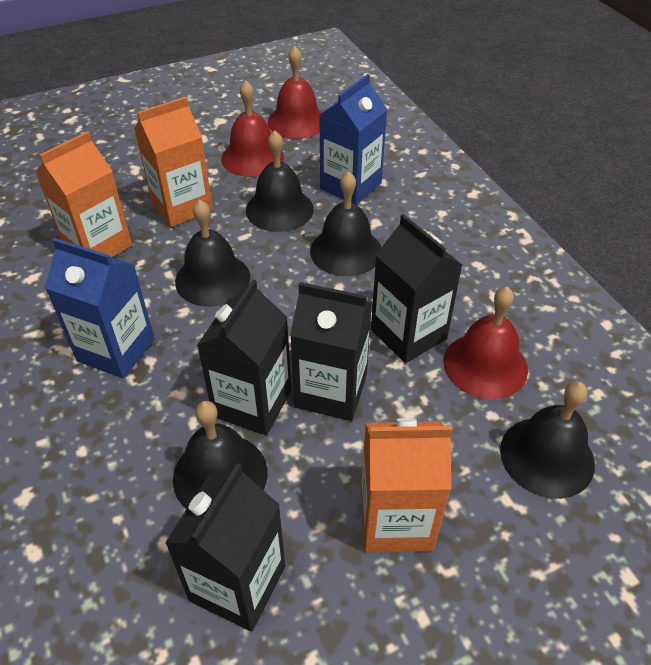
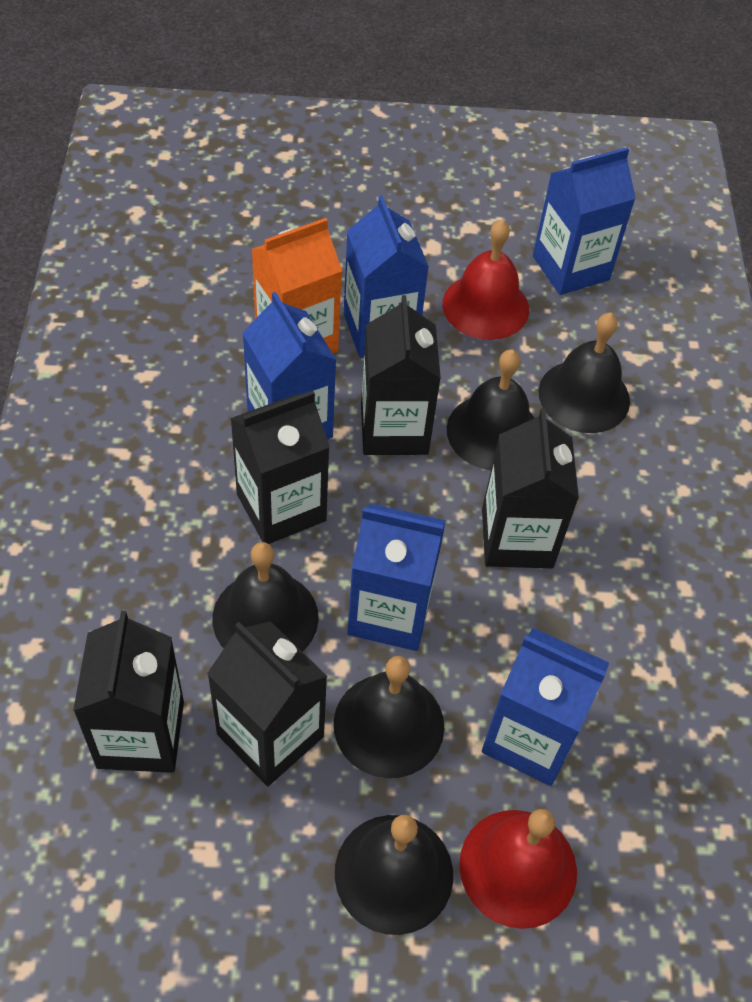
black carton: [165,463,285,631] [197,279,291,435] [290,282,372,421] [371,214,462,363] = 4 -> [73,611,184,773] [207,621,328,786] [230,391,330,544] [361,295,441,455] [482,408,579,568] = 5
blue carton: [45,238,155,378] [320,74,388,205] = 2 -> [243,292,336,440] [344,195,429,358] [347,503,446,651] [482,628,609,786] [533,147,636,295] = 5
orange carton: [36,131,132,257] [134,97,213,227] [361,418,453,553] = 3 -> [251,218,342,354] = 1
red bell: [221,80,284,177] [268,46,322,139] [444,287,528,399] = 3 -> [442,219,529,340] [459,809,577,929] = 2

